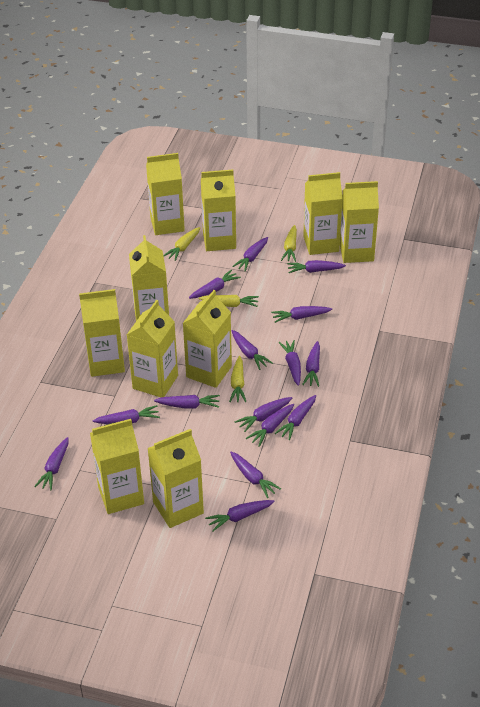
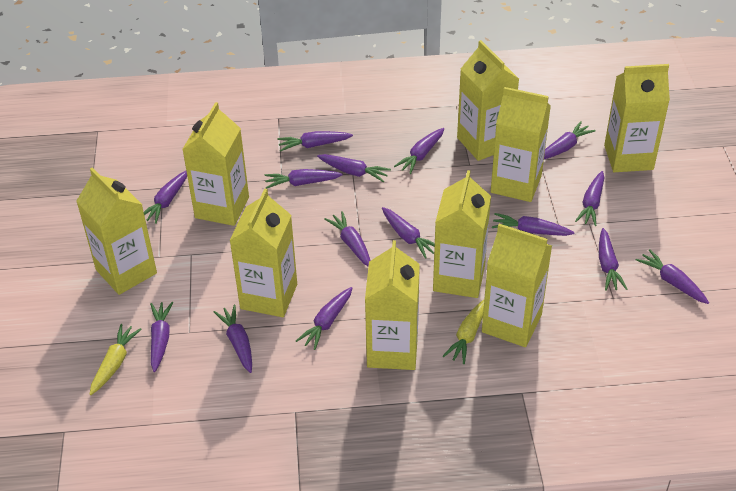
yellow carrot: [163,227,200,261] [199,295,259,307] [229,356,246,402] [281,225,297,262] = 4 -> [90,324,142,395] [443,300,484,364] = 2
yellow carton: [79,289,125,377] [90,419,144,514] [127,300,178,397] [129,235,169,321] [146,153,185,235] [147,429,204,528] [183,290,232,388] [201,169,236,251] [303,172,343,255] [340,181,379,263] = 10 -> [76,168,157,295] [182,102,249,226] [229,189,297,317] [365,240,420,370] [433,170,491,298] [457,40,519,161] [482,224,552,347] [491,87,551,202] [604,64,670,172] = 9

